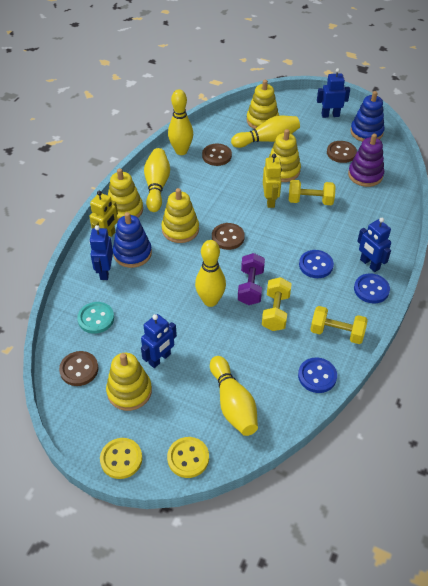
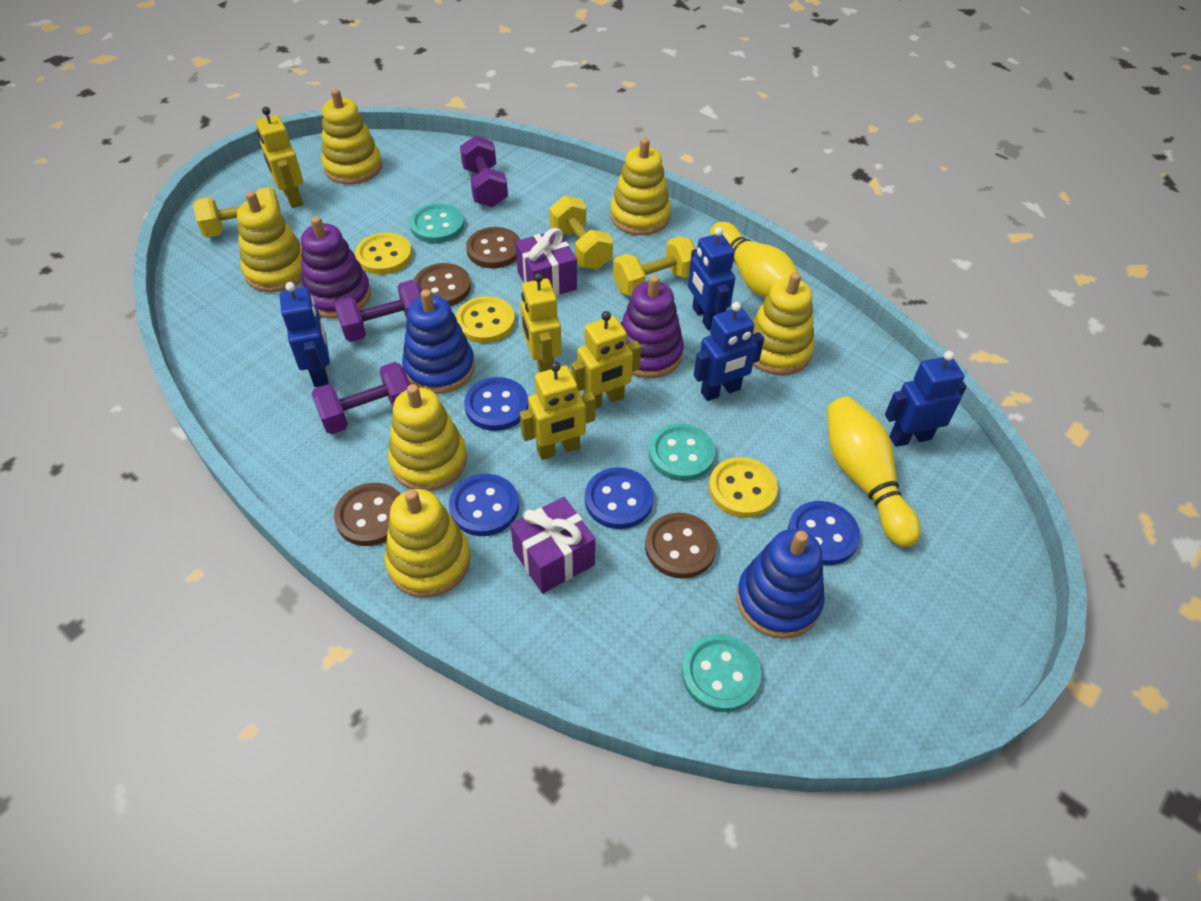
blue button: [298,357,337,393] [299,250,334,278] [354,273,390,304] = 3 -> [449,474,519,536] [464,377,529,431] [585,467,653,529] [788,501,860,565] = 4
purple dumbbell: [238,253,265,305] = 1 -> [311,362,411,434] [334,280,422,342] [460,135,508,207] = 3
purple gift: none = 0 -> [510,497,595,593] [515,228,577,296] = 2
purple stacking toy: [348,134,384,187] = 1 -> [301,216,371,318] [621,275,684,378] = 2
turquoise button: [77,302,114,334] = 1 -> [410,203,464,243] [649,423,715,481] [682,634,761,712] = 3
yellow bowling pin: [144,148,170,212] [168,89,193,155] [195,240,226,307] [210,356,258,436] [231,116,300,148] = 5 -> [710,222,802,298] [827,397,921,547] = 2
yellow button: [100,438,142,479] [167,437,209,478] = 2 -> [355,233,412,275] [456,296,515,343] [709,457,778,518] = 3
yellow robot: [89,191,118,237] [263,154,282,208] = 2 -> [256,107,303,208] [520,273,562,372] [520,362,596,460] [571,311,641,409] = 4
yellow stacking toy: [106,353,152,411] [108,168,143,220] [161,188,199,243] [247,80,279,129] [269,129,301,182] = 5 -> [237,191,302,292] [321,89,382,184] [384,489,471,598] [388,384,467,491] [610,138,671,235] [753,272,815,375] = 6

